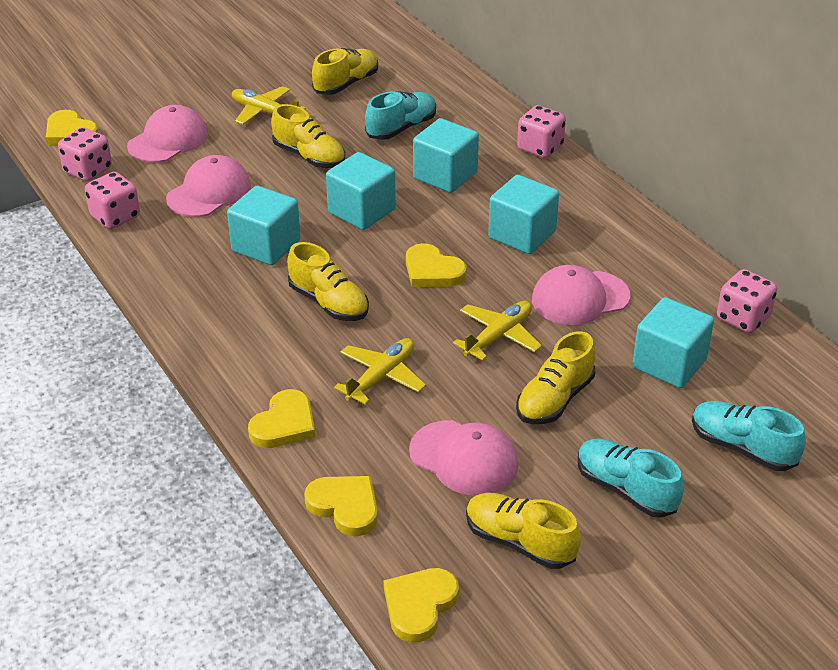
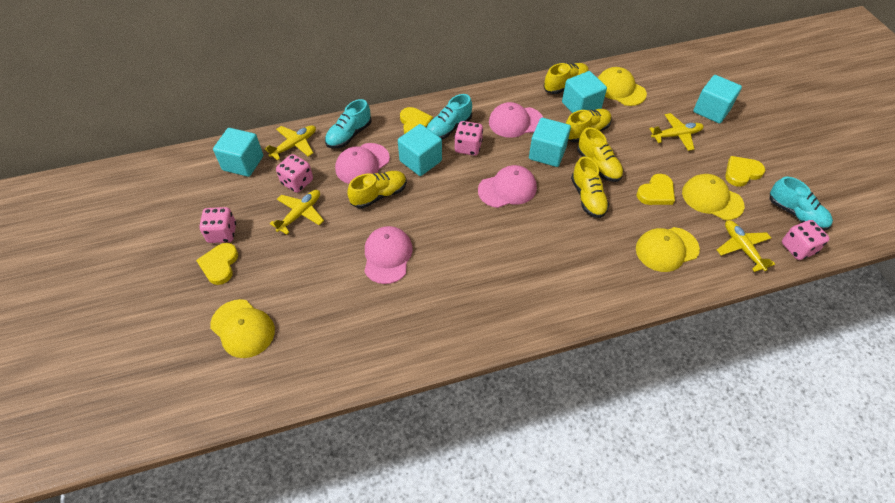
yellow cap: none = 0 -> [210,299,275,358] [598,67,647,106] [636,227,700,272] [682,174,745,220] = 4
yellow heart: [46,110,99,145] [248,389,315,448] [304,476,378,536] [384,568,459,643] [406,243,467,287] = 5 -> [196,243,238,285] [400,107,433,134] [637,174,675,205] [725,156,765,187] = 4
yellow plane: [232,86,306,125] [334,338,426,405] [453,301,542,361] = 3 -> [265,125,316,160] [269,190,324,235] [649,113,704,151] [717,220,775,272] = 4

